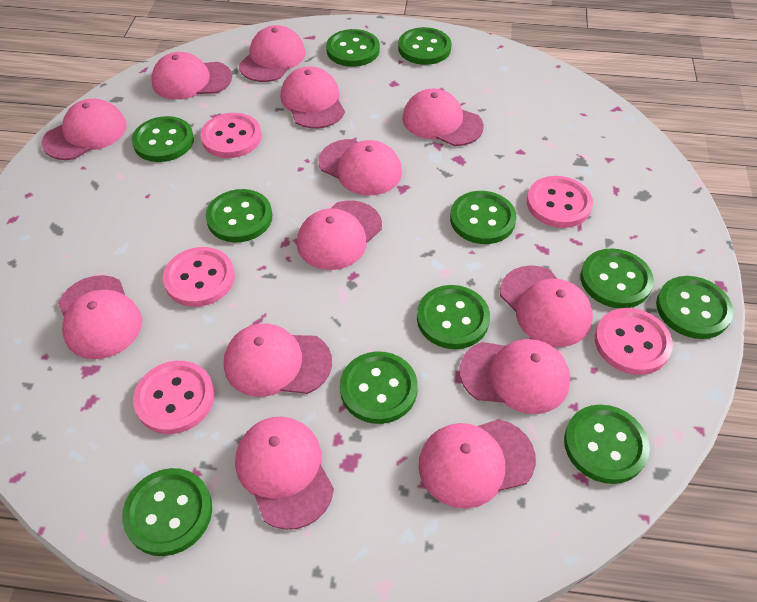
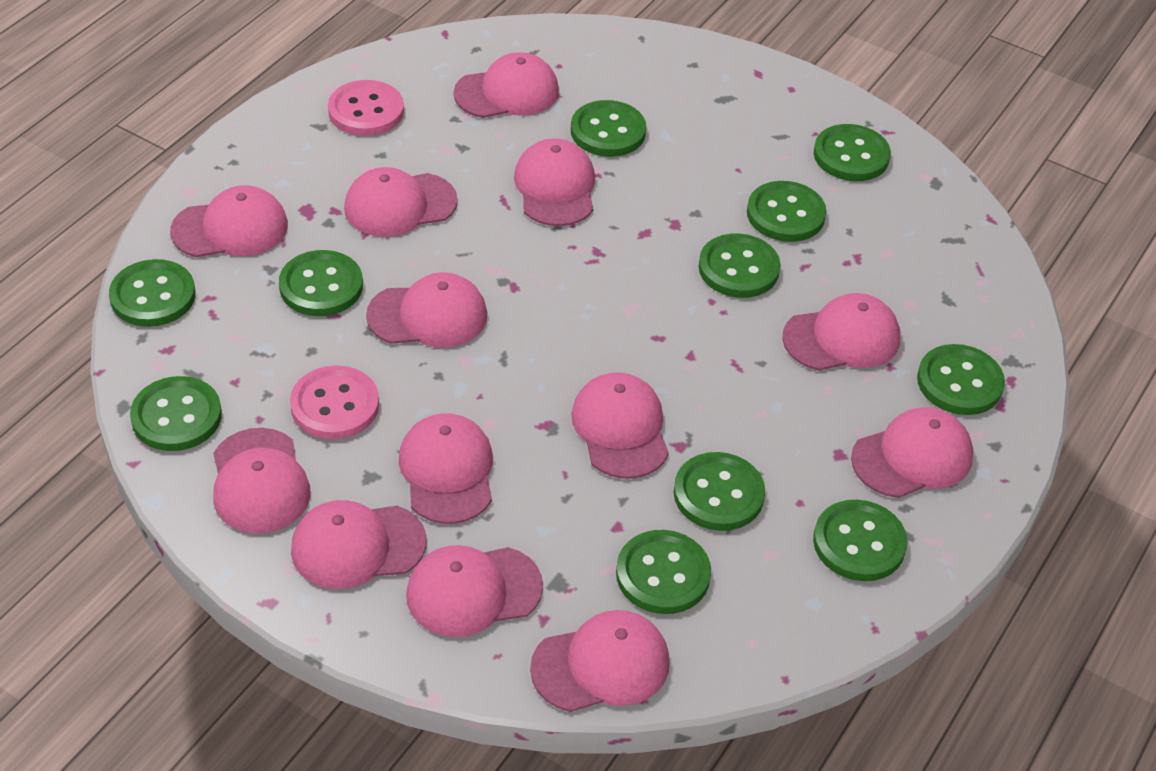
pink button: [133,361,215,434] [163,247,235,307] [200,113,261,158] [527,176,593,228] [595,308,673,375] = 5 -> [290,365,379,439] [328,80,404,136] = 2

